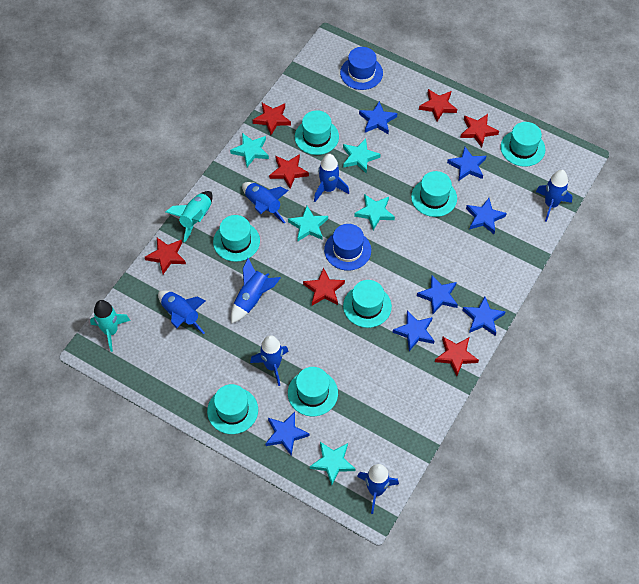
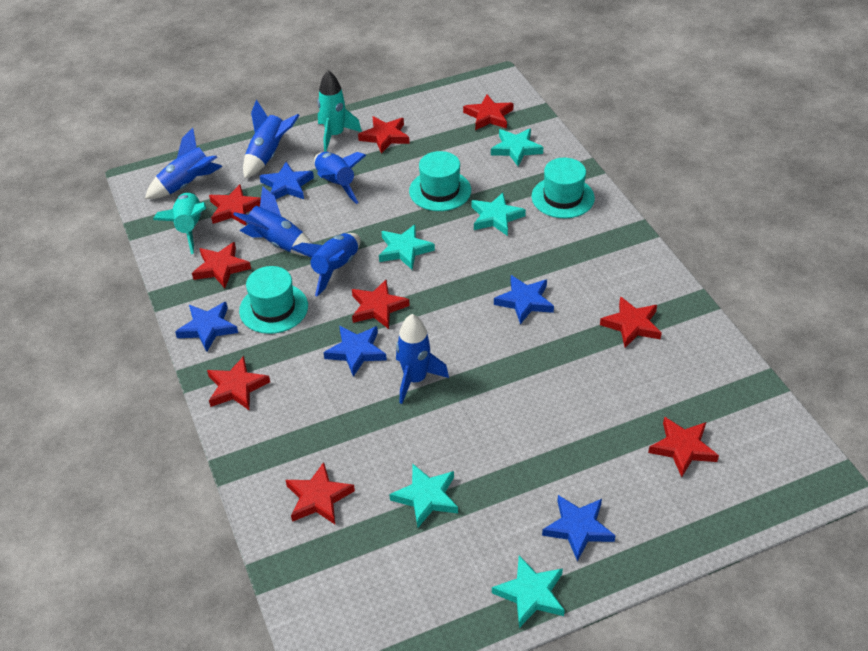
blue hat: [324,224,371,271] [340,47,383,90] = 2 -> none = 0
blue rocket: [158,290,206,334] [231,258,281,324] [242,182,289,223] [250,335,289,386] [314,154,349,202] [357,464,399,514] [536,170,573,222] = 7 -> [145,128,222,199] [233,186,312,256] [243,100,300,179] [291,233,361,296] [314,152,366,204] [396,314,449,404] = 6
blue star: [265,412,309,456] [359,101,397,134] [392,311,434,351] [417,275,458,314] [447,147,486,181] [463,297,506,336] [466,198,507,234] = 7 -> [175,302,238,352] [259,162,314,199] [323,325,387,377] [494,275,554,324] [542,495,616,562] = 5
red star: [145,238,186,274] [253,103,291,135] [269,154,309,189] [303,268,345,306] [419,89,457,122] [435,337,479,376] [460,114,499,147] = 7 -> [192,242,251,288] [207,356,270,411] [209,184,261,226] [286,462,355,524] [352,280,410,329] [358,116,410,154] [463,94,514,130] [600,296,662,348] [648,417,719,477] = 9
turquoise hat: [207,384,258,434] [213,215,260,262] [288,367,338,416] [295,110,339,155] [343,280,392,328] [411,171,457,217] [501,122,545,167] = 7 -> [239,266,308,334] [409,151,471,211] [531,158,595,218] = 3

